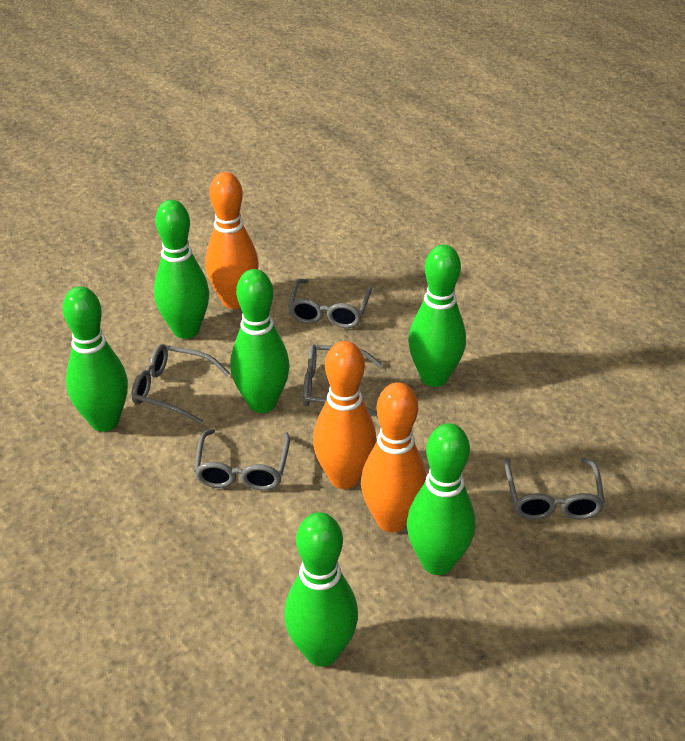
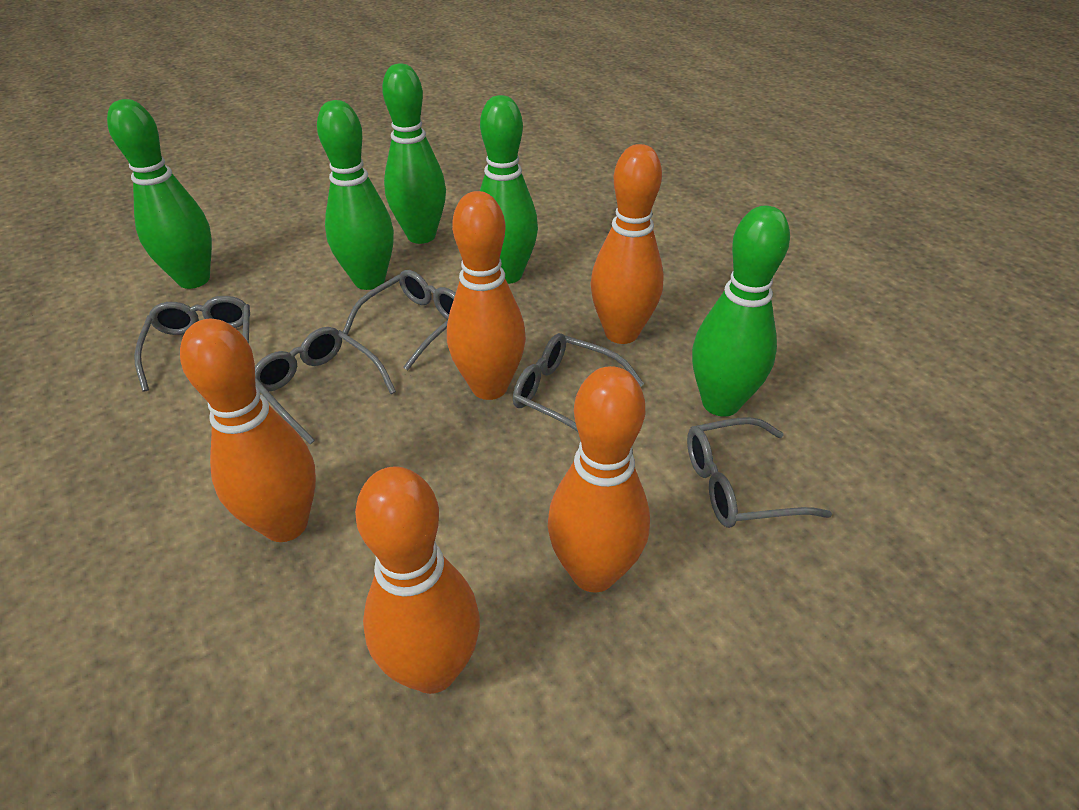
green bowling pin: [63,286,128,432] [154,200,209,339] [230,269,290,413] [284,512,358,667] [407,423,475,575] [408,244,466,387] = 6 -> [107,99,212,289] [317,100,394,290] [382,63,446,244] [480,95,538,284] [692,206,790,417] = 5
orange bowling pin: [205,172,259,309] [313,341,376,489] [361,382,427,533] = 3 -> [180,319,316,542] [355,466,480,694] [447,191,526,400] [548,366,650,592] [590,144,664,344] = 5

